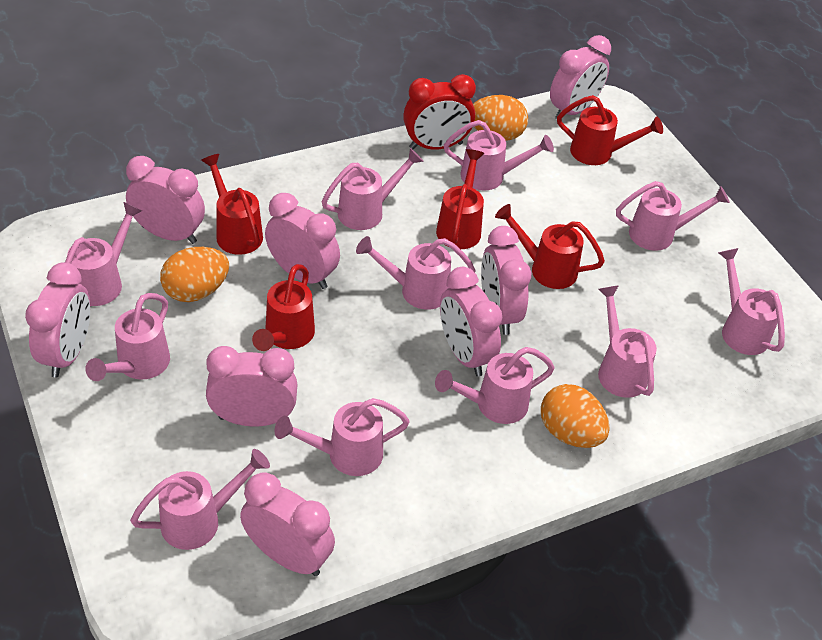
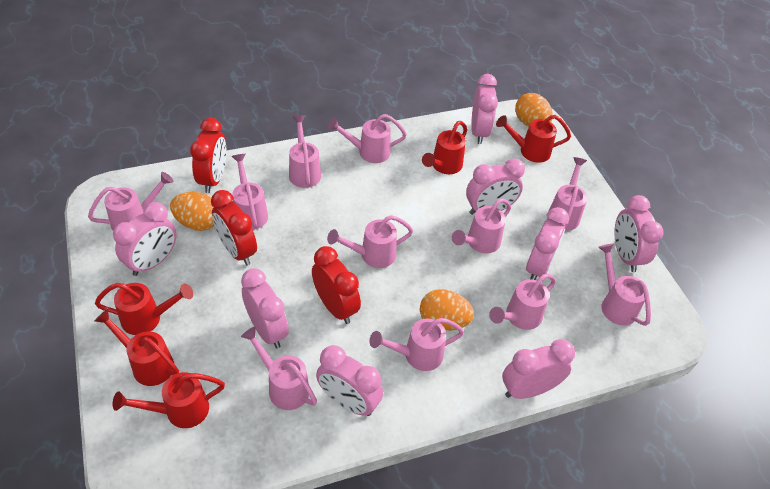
red clock: [403,74,476,150] = 1 -> [190,118,226,193] [211,190,257,265] [312,246,361,324] = 3

